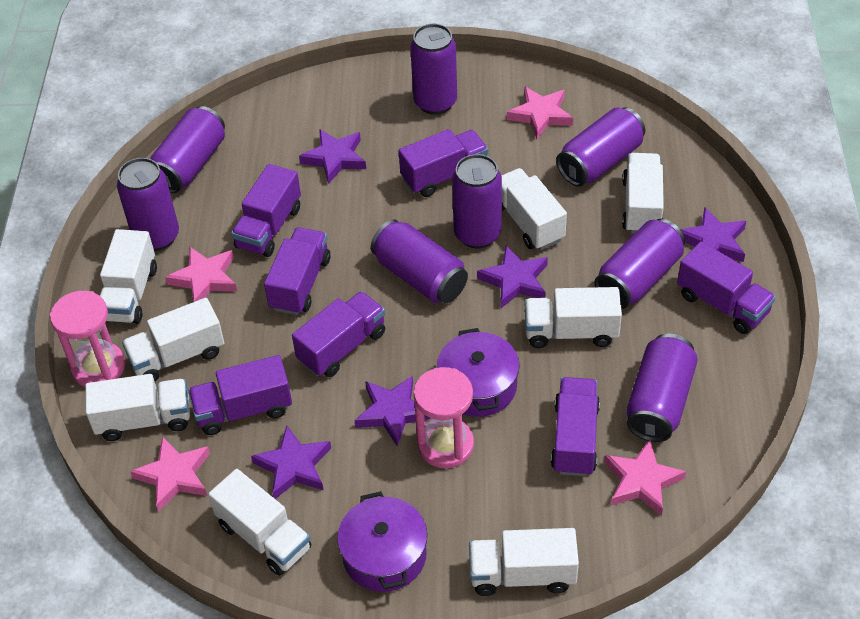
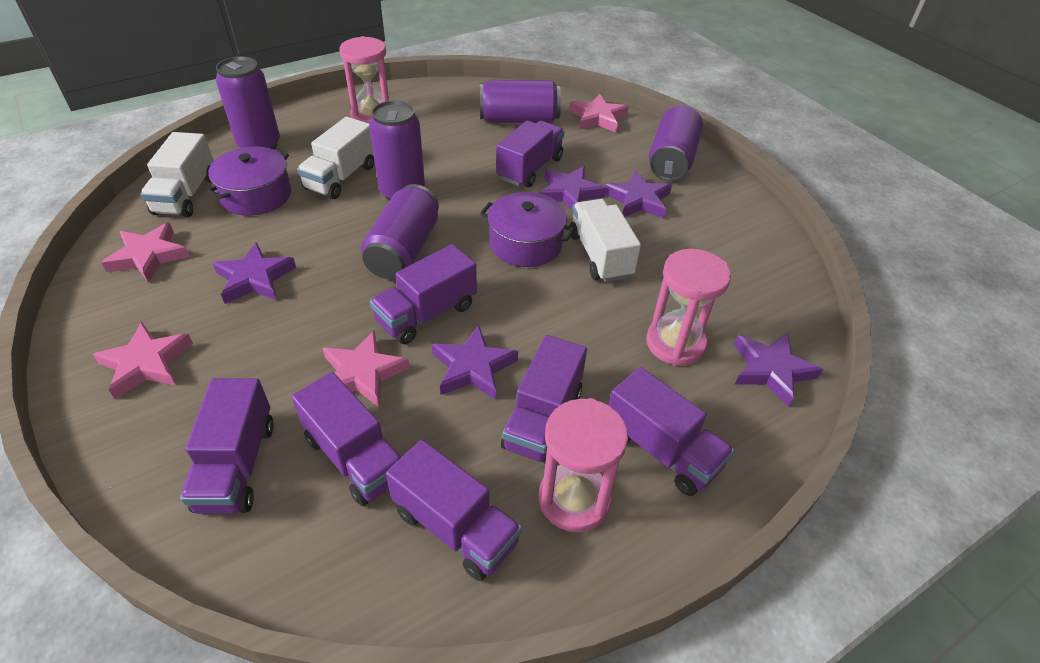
pink hourglass: [50,291,125,387] [414,367,474,468] = 2 -> [339,36,389,124] [539,398,628,532] [646,249,731,366] = 3
purple can: [117,158,179,251] [150,106,225,193] [371,219,468,303] [410,24,457,115] [452,154,502,248] [556,107,645,186] [595,219,685,309] [626,333,698,442] = 8 -> [216,56,280,150] [361,184,439,279] [369,100,425,201] [480,80,561,123] [649,106,703,181] = 5
white truck: [85,374,190,441] [100,229,157,324] [122,298,224,381] [208,469,311,576] [469,528,579,596] [501,168,567,250] [525,287,622,348] [622,153,664,234] = 8 -> [140,132,214,217] [297,117,374,199] [570,199,641,282] = 3

